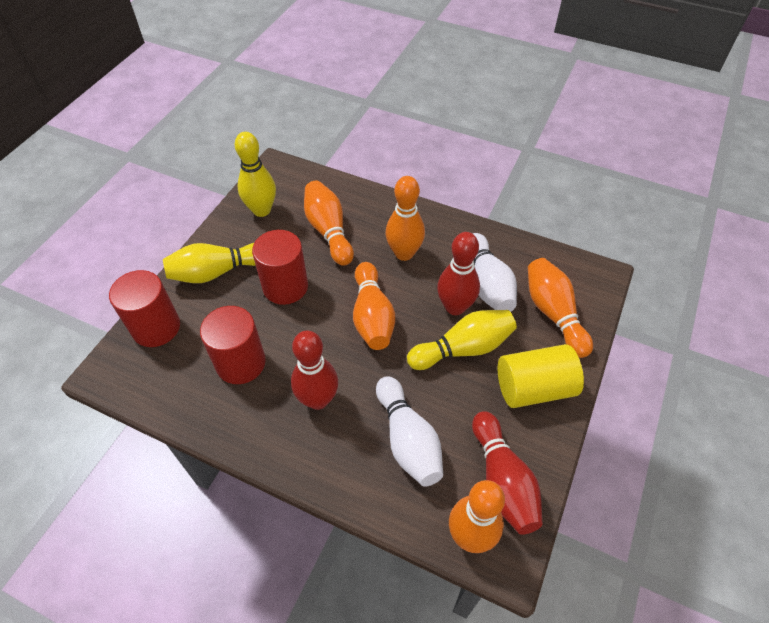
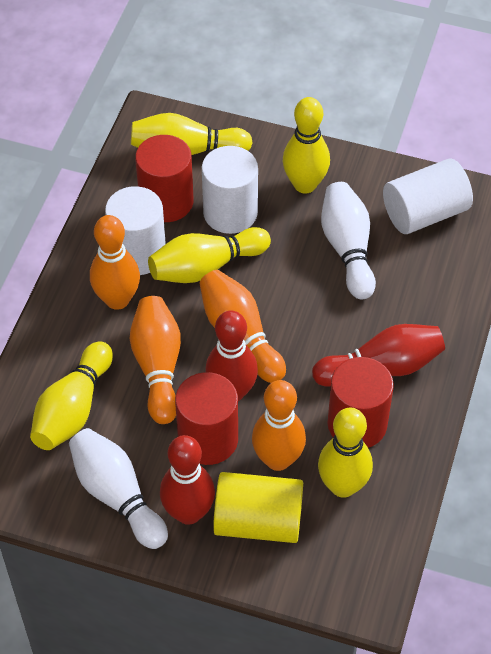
orange bowling pin: [304,181,354,266] [353,262,395,350] [385,176,425,261] [449,480,505,553] [528,258,593,358] = 5 -> [90,215,140,310] [130,296,181,424] [199,270,286,383] [252,380,306,471] = 4
white cylinder: none = 0 -> [105,186,166,275] [202,146,258,234] [383,159,473,234] = 3
yellow bowling pin: [163,243,256,283] [235,132,276,217] [407,310,517,370] = 3 -> [30,341,113,450] [131,113,253,155] [148,227,271,283] [283,97,330,193] [318,407,373,498] = 5

